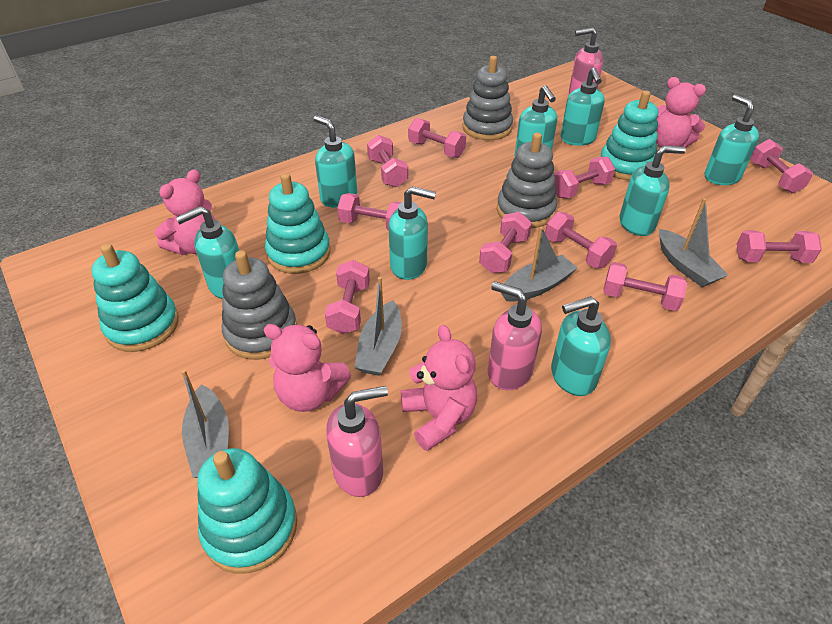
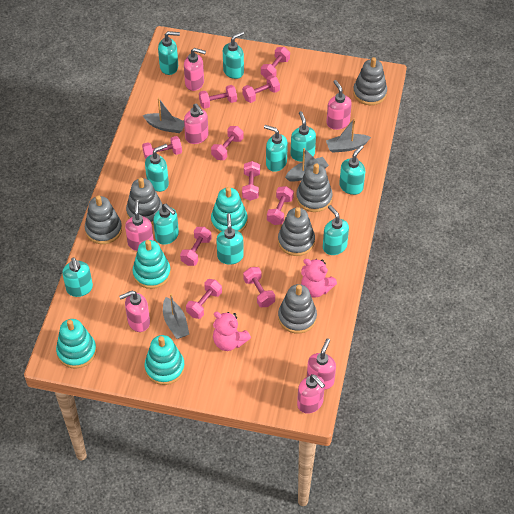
grey stacking toy: [222,250,297,360] [462,56,513,140] [497,132,557,228] = 3 -> [85,195,122,244] [126,177,162,225] [278,207,315,256] [278,284,317,334] [296,163,333,212] [353,57,387,105] = 6
pink soap dispenser: [326,386,388,497] [488,281,542,391] [569,27,603,95] = 3 -> [119,291,150,332] [125,200,154,251] [184,48,206,91] [184,103,209,144] [297,374,325,414] [307,338,336,390] [326,80,352,130] = 7
pink teddy bear: [154,169,215,255] [263,324,351,412] [401,325,477,451] [656,77,706,148] = 4 -> [213,312,251,351] [301,259,337,298] = 2
turquoise soap dispenser: [176,206,239,299] [314,116,357,208] [389,186,436,280] [515,85,557,157] [551,296,611,396] [560,68,605,146] [619,145,686,236] [705,94,759,185] = 8 -> [62,258,93,297] [145,144,169,192] [153,204,179,245] [158,31,180,75] [216,213,244,265] [223,31,244,79] [264,125,288,172] [291,111,316,162] [323,205,349,255] [339,145,365,195] = 10

